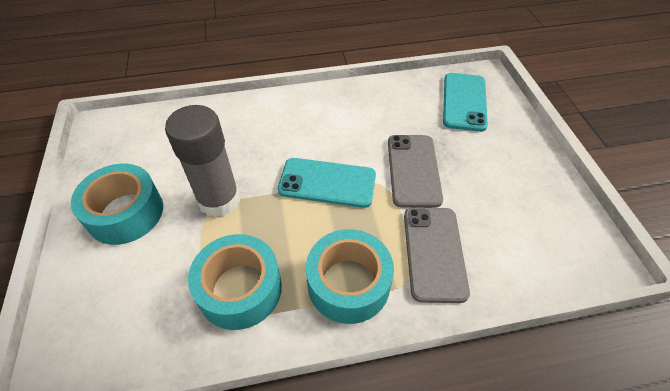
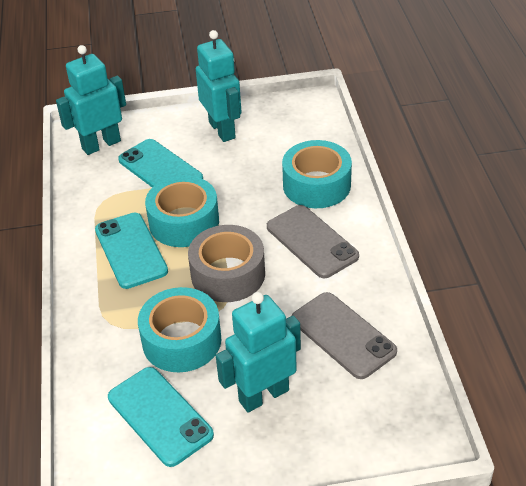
grey glue stick: [165,105,240,217] = 1 -> none = 0
grey tape: none = 0 -> [188,225,265,302] = 1
turquoise phone: [278,158,376,208] [443,73,488,132] = 2 -> [95,213,168,289] [108,367,214,467] [118,139,203,187] = 3
turquoise robot: none = 0 -> [56,45,126,155] [196,30,241,142] [216,292,301,412] = 3

